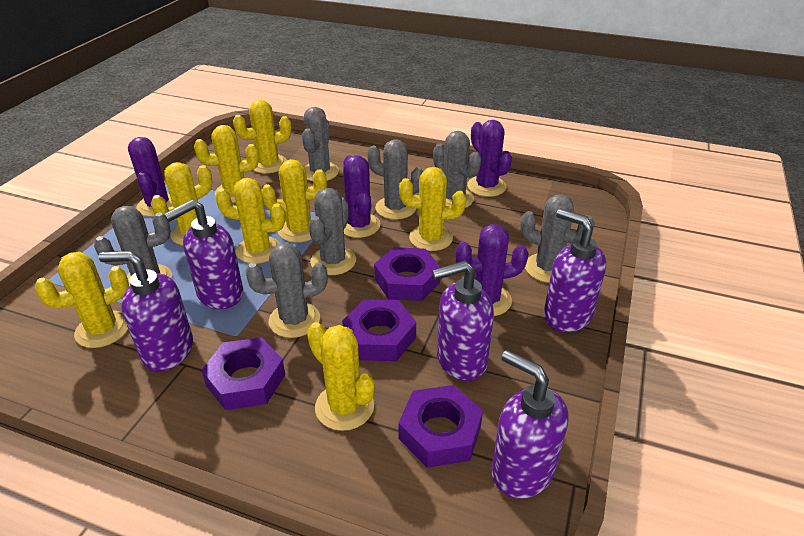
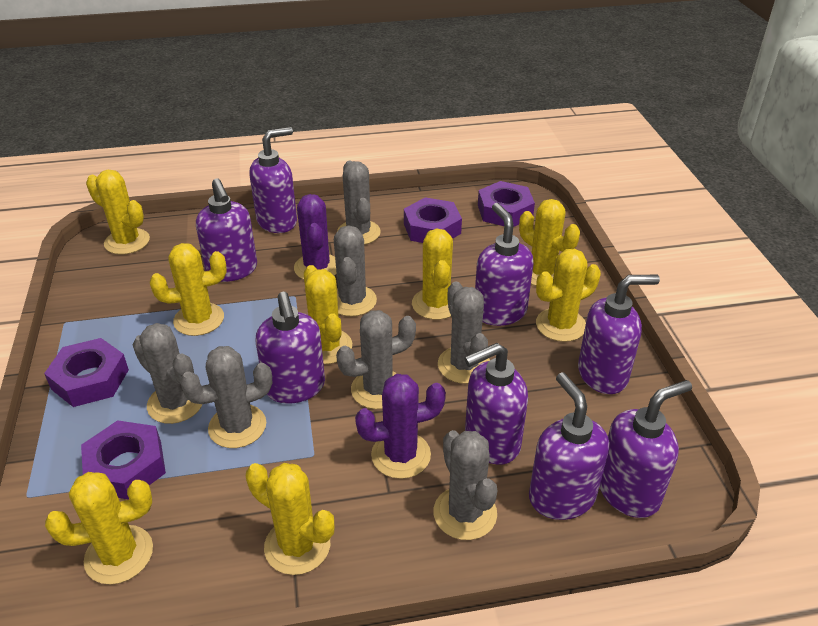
purple cactus: [128,137,173,217] [343,155,381,238] [455,224,529,316] [467,120,512,197] = 4 -> [294,194,337,280] [355,374,446,479] = 2
purple soap dispenser: [99,251,193,372] [164,199,243,309] [432,260,494,381] [491,350,568,499] [544,208,606,332] = 5 -> [196,178,257,282] [250,127,297,233] [256,292,325,404] [464,343,528,465] [475,203,533,326] [529,373,609,520] [578,275,660,394] [600,380,692,518] = 8

